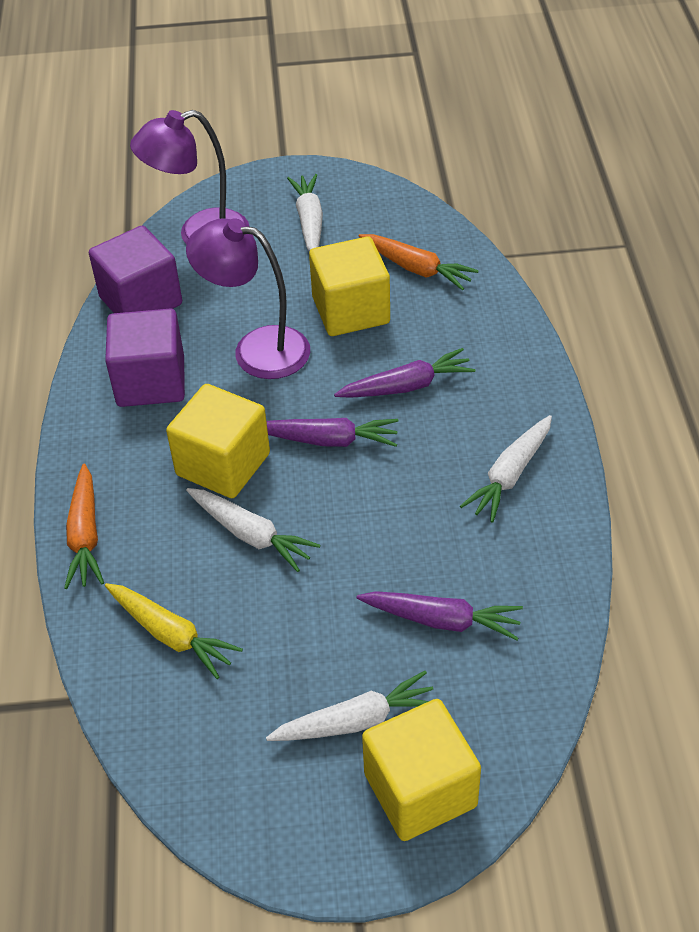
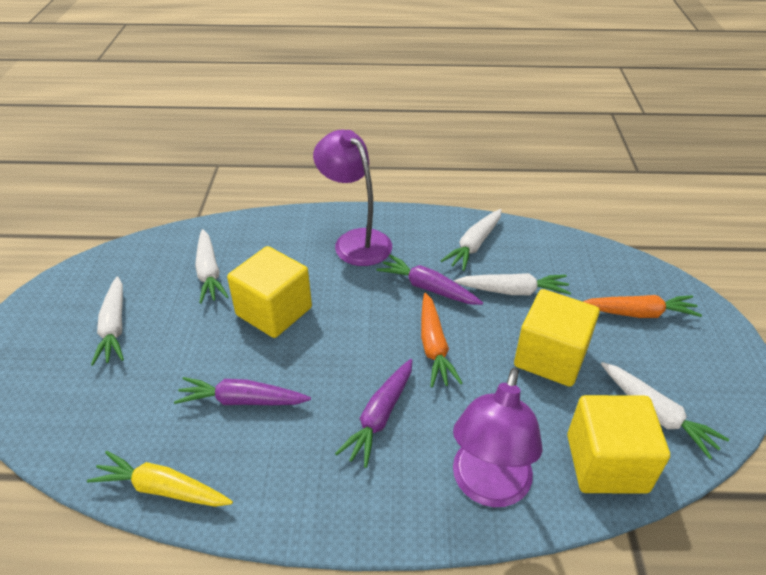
purple cube: [89,225,182,313] [105,309,185,407] = 2 -> none = 0
white carrot: [186,488,320,572] [266,671,433,741] [287,174,323,252] [460,415,552,523] = 4 -> [91,276,124,366] [195,229,229,304] [441,209,502,271] [454,273,571,295] [601,362,729,459] = 5

